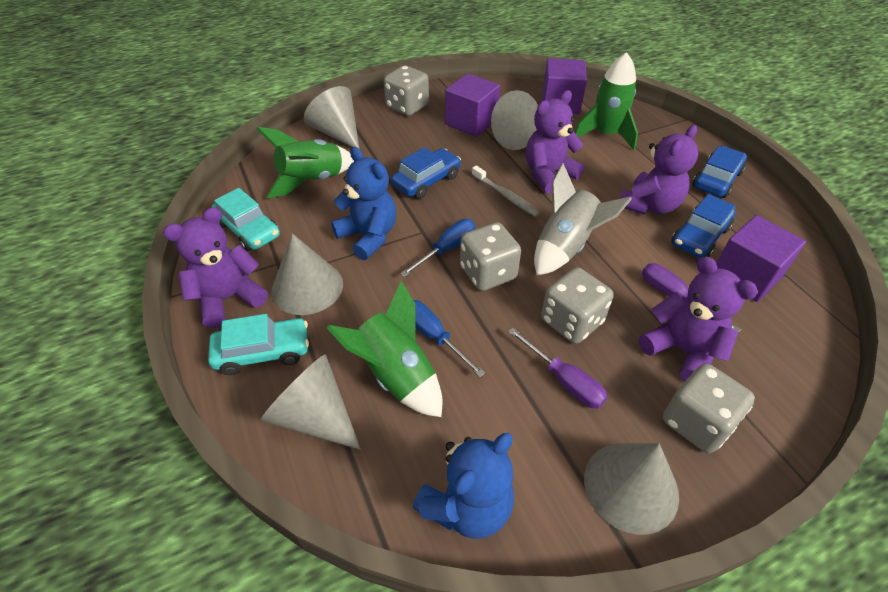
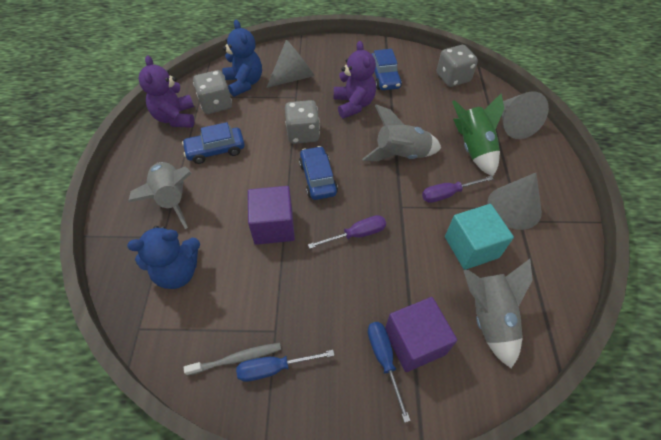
green rocket: [257,127,354,198] [326,281,443,417] [575,52,638,150] = 3 -> [452,93,504,176] = 1
grey cone: [260,354,361,450] [271,233,343,315] [304,86,360,149] [491,90,538,150] [584,443,679,535] = 5 -> [266,40,314,88] [487,173,542,230] [502,91,549,139] = 3
grey dice: [384,65,429,116] [460,222,521,291] [541,267,614,344] [663,363,755,453] = 4 -> [193,70,232,114] [285,100,320,144] [437,45,478,87] = 3
grey rocket: [534,163,632,275] = 1 -> [129,162,192,229] [362,104,441,161] [463,259,533,368] = 3
purple cube: [445,74,500,137] [542,58,587,114] [716,215,806,302] = 3 -> [248,186,295,245] [385,297,457,372] = 2
purple teddy bear: [163,207,268,328] [526,90,584,194] [620,125,698,215] [639,256,758,382] = 4 -> [138,56,194,128] [334,41,376,118] = 2
turquoise car: [208,314,309,375] [212,188,280,251] = 2 -> none = 0
turquoise cube: none = 0 -> [445,204,514,270] = 1

